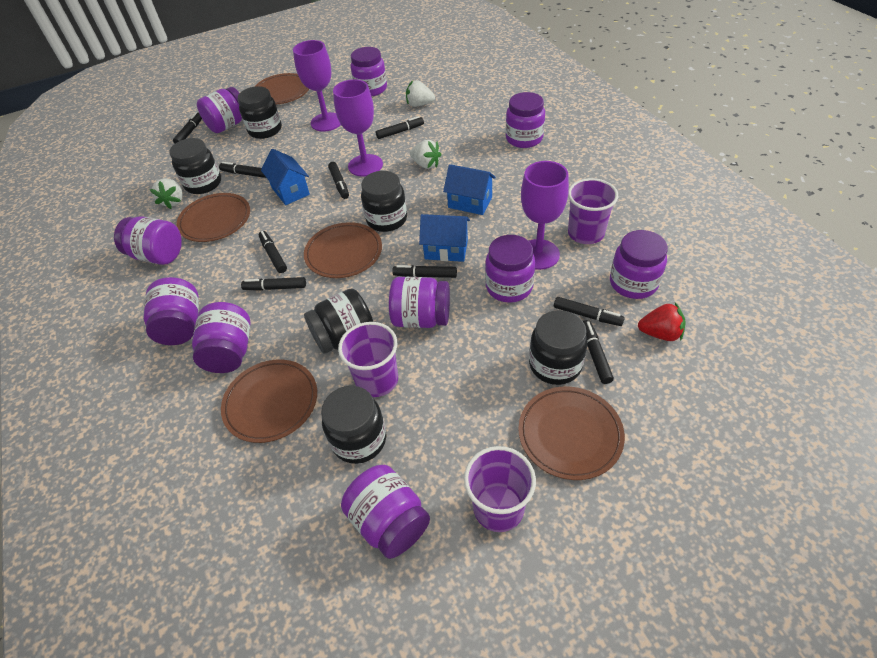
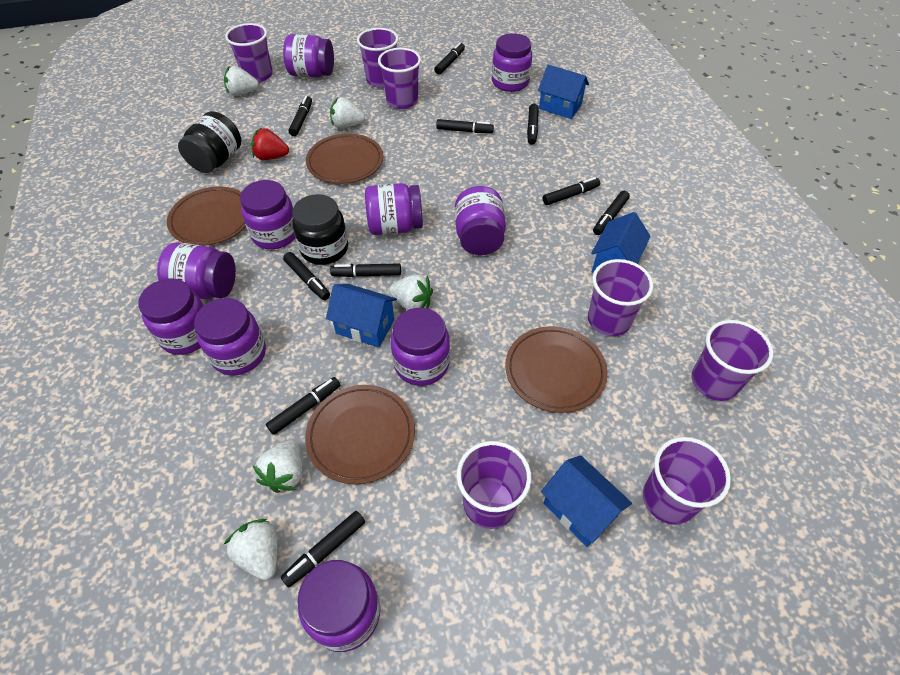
black jar: [169,138,221,194] [238,86,282,139] [304,288,373,354] [321,386,387,464] [361,171,407,232] [529,310,588,385] = 6 -> [178,111,241,173] [292,194,348,265] = 2
black marker: [173,112,202,143] [219,162,266,178] [241,277,306,291] [259,231,287,273] [328,162,349,199] [376,116,424,139] [392,265,457,278] [554,297,625,326] [583,320,614,384] = 9 -> [266,377,340,435] [281,511,365,588] [283,252,330,300] [288,96,312,136] [330,263,401,277] [434,42,465,74] [436,119,494,133] [527,104,539,145] [543,177,600,205] [593,191,630,235] = 10
blue house: [261,149,310,205] [419,214,470,262] [443,164,496,215] = 3 -> [326,284,397,347] [538,65,589,119] [541,455,632,547] [591,212,651,273] = 4
brown plate: [176,193,250,242] [221,360,317,443] [255,73,309,104] [304,222,382,278] [518,386,625,480] = 5 -> [167,187,246,246] [305,385,415,484] [306,133,383,184] [505,326,608,413] = 4
purple cup: [338,322,398,397] [464,446,536,532] [568,178,618,244] = 3 -> [225,23,273,82] [357,28,399,88] [378,48,421,109] [457,441,531,529] [588,259,653,336] [643,437,731,525] [692,320,773,401] = 7
purple goblet: [293,40,341,132] [333,79,383,177] [521,161,569,270] = 3 -> none = 0
white strawberry: [150,179,183,209] [406,80,435,107] [410,140,442,169] = 3 -> [223,519,278,580] [224,66,259,96] [253,440,302,493] [330,97,365,128] [389,275,433,310] = 5

